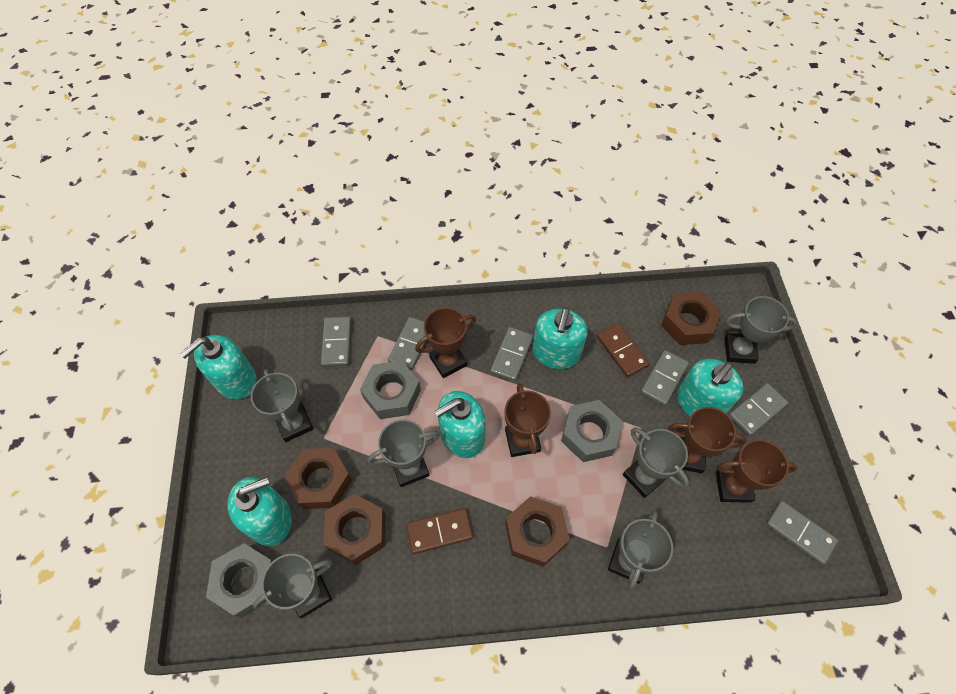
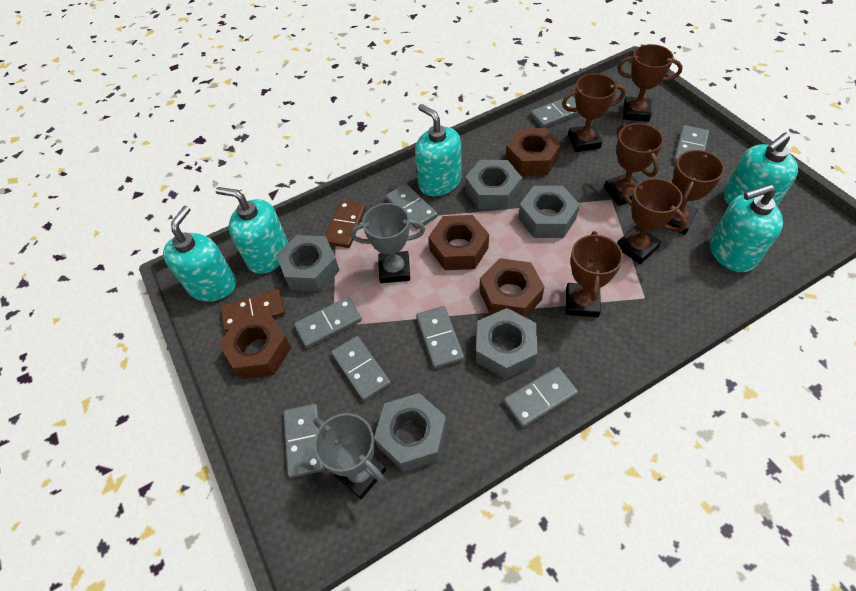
brown trophy: [415,307,476,378] [504,384,551,457] [668,407,746,473] [716,439,797,503] = 4 -> [562,73,626,152] [566,231,623,317] [604,123,664,206] [617,44,683,122] [617,178,687,264] [667,150,725,235] = 6
grey domino: [321,317,351,367] [388,317,427,370] [490,327,534,381] [640,350,689,406] [729,383,788,436] [766,501,838,565] = 6 -> [283,404,324,478] [294,297,362,348] [331,336,391,401] [386,184,438,229] [416,306,464,369] [504,367,578,428] [530,96,579,128] [674,125,709,163] = 8
grey nut: [206,543,272,618] [360,360,421,419] [561,400,622,462] = 3 -> [276,235,340,291] [374,393,447,472] [465,160,522,210] [476,308,537,379] [518,186,580,238] = 5
grey trophy: [251,369,313,442] [253,554,332,618] [367,419,440,487] [608,510,673,589] [623,427,689,498] [724,296,797,364] = 6 -> [313,413,386,499] [351,203,425,283] = 2

